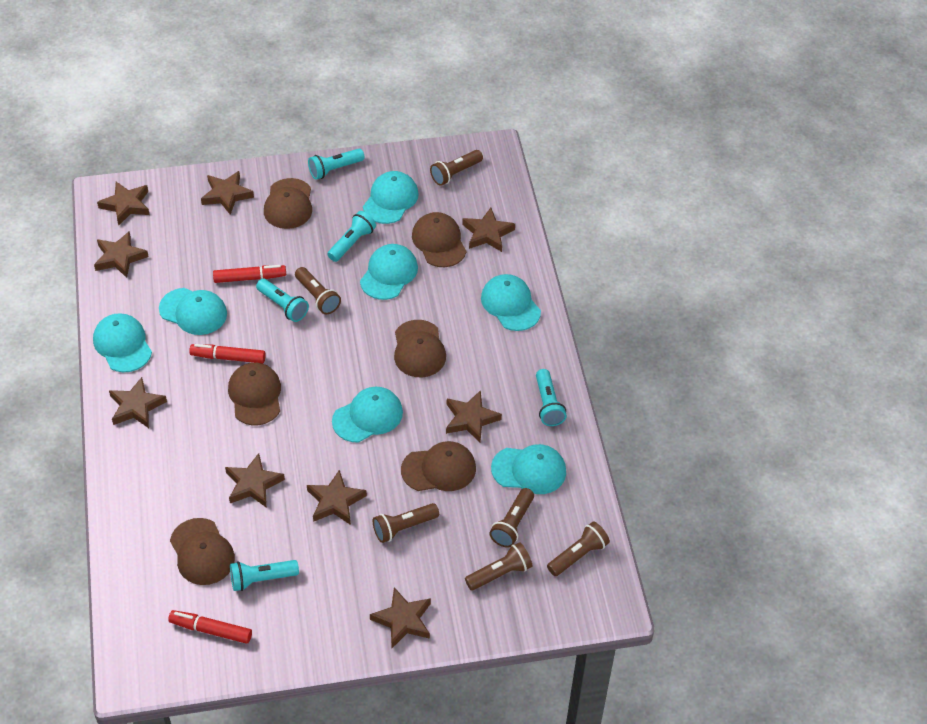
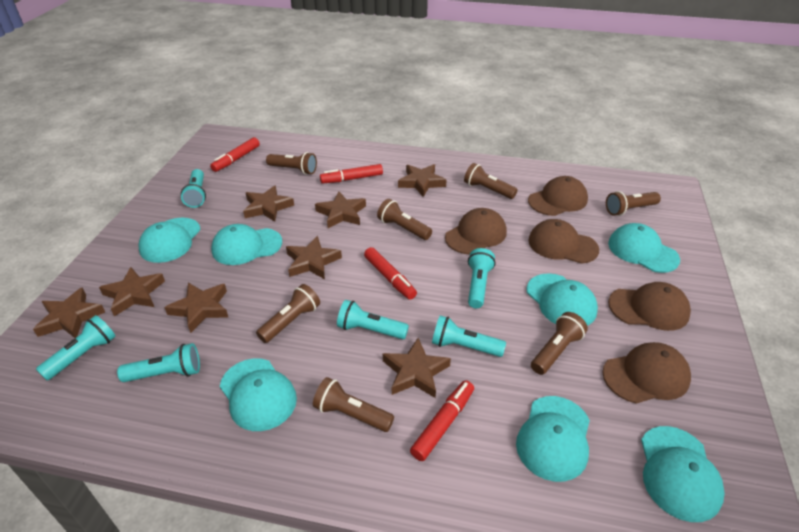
brown cap: [170,518,235,585] [228,363,281,426] [264,178,312,229] [394,320,446,377] [401,441,476,491] [412,212,466,267] = 6 -> [445,208,507,254] [528,176,588,216] [528,219,599,264] [602,342,691,404] [608,282,691,331] = 5
brown flashlight: [295,267,341,314] [373,503,439,543] [430,150,483,186] [465,542,532,590] [489,488,534,548] [547,522,610,576] = 6 -> [256,284,320,343] [266,152,317,175] [313,377,394,432] [377,199,432,240] [464,163,518,199] [531,312,588,375] [606,191,661,216] = 7
brown star: [94,231,149,278] [97,182,150,225] [109,377,167,428] [201,171,254,215] [225,453,285,508] [307,469,367,525] [370,587,431,648] [446,390,502,443] [462,208,515,252] = 9 -> [33,288,105,338] [99,267,165,316] [164,283,228,333] [243,185,294,222] [286,236,342,279] [315,191,366,228] [383,338,451,398] [398,164,447,197] = 8
red marker: [168,610,252,644] [189,344,266,363] [213,265,286,283] = 3 -> [210,137,260,172] [320,164,383,184] [364,247,417,300] [410,380,474,461] = 4
turquoise flashlight: [230,560,299,591] [256,279,309,322] [308,149,364,180] [327,211,376,262] [536,369,567,426] = 5 -> [36,315,116,380] [117,343,200,382] [181,169,206,208] [337,300,409,339] [432,316,506,357] [468,248,496,308] = 6

